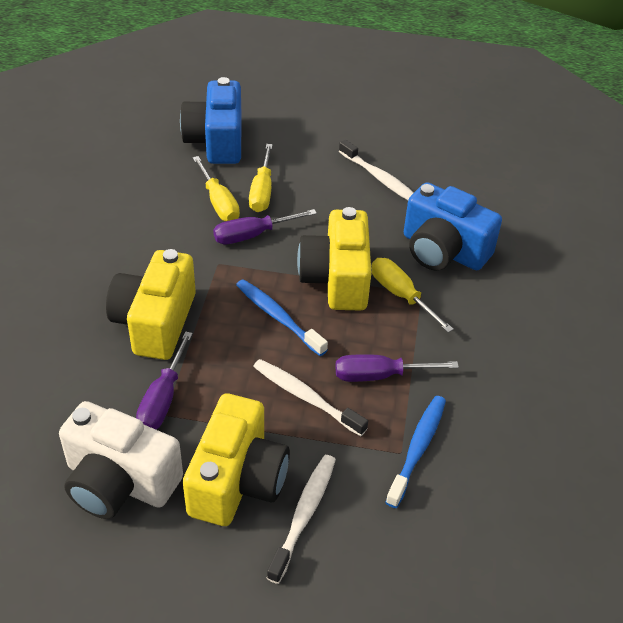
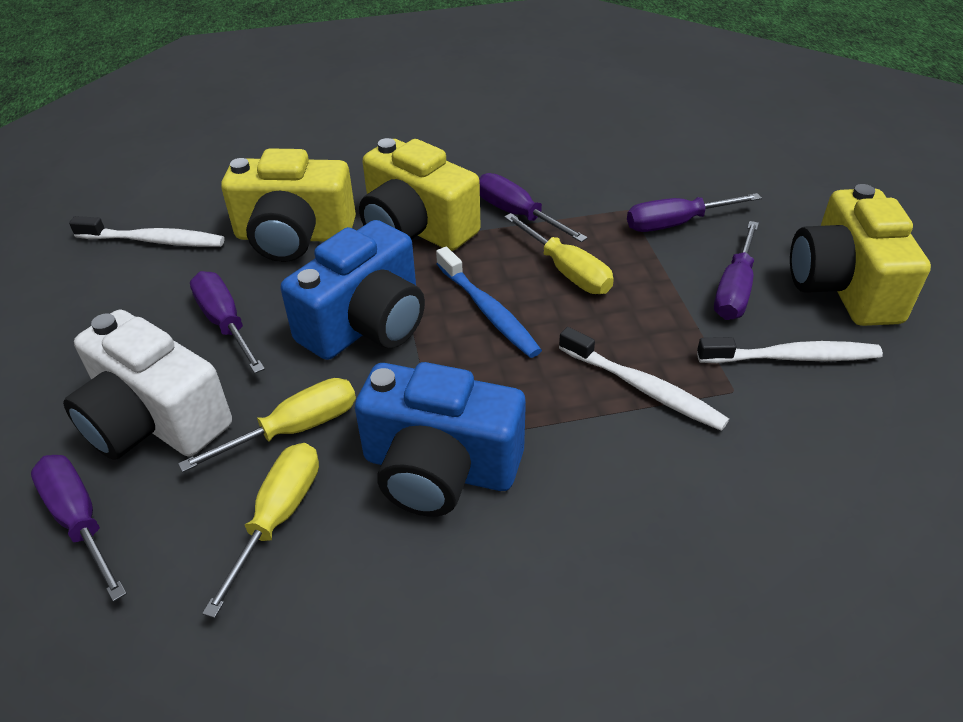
blue toothbrush: [236,279,328,356] [385,396,446,508] = 2 -> [436,247,542,358] = 1
purple screwdriver: [136,331,193,429] [213,209,317,244] [335,354,459,382] = 3 -> [31,455,127,602] [190,271,265,374] [479,173,588,242] [627,193,762,232] [714,221,759,320] = 5

